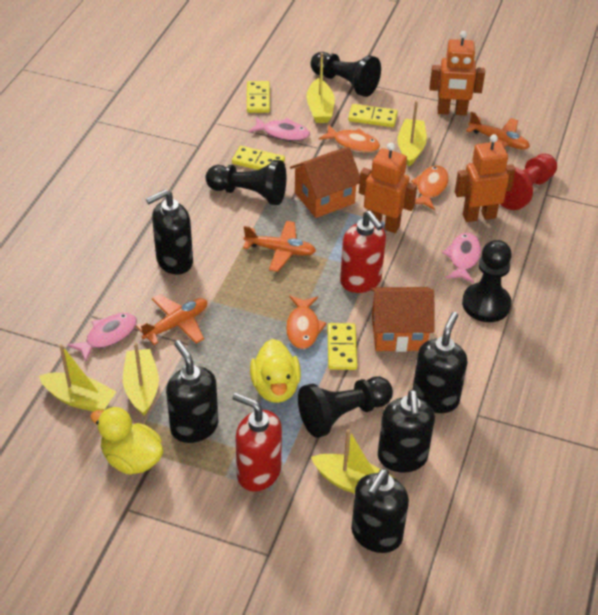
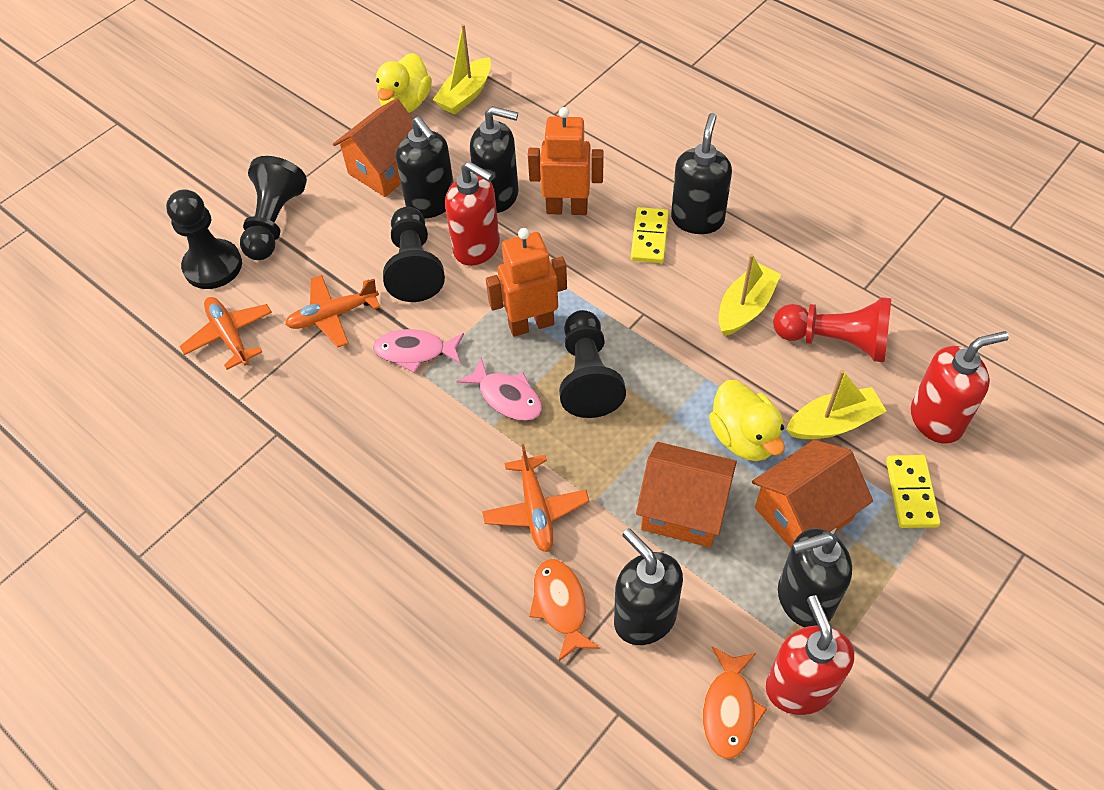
orange fish: [286,296,327,349] [318,125,380,153] [411,166,449,210] = 3 -> [529,559,600,662] [703,647,767,759] = 2
orange house: [290,147,360,218] [370,287,435,352] = 2 -> [333,98,413,197] [636,442,737,548] [752,440,873,548] = 3
orange robot: [359,143,417,233] [430,31,485,116] [455,134,516,222] = 3 -> [486,228,567,337] [528,107,604,215] = 2
pink fish: [68,313,137,362] [248,117,310,141] [442,233,481,283] = 3 -> [373,329,464,373] [456,358,542,421] = 2
red soap dispenser: [233,393,282,492] [340,210,386,293] = 2 -> [445,161,500,266] [766,595,854,715] [911,331,1009,444] = 3
yellow boat: [39,344,116,412] [123,343,159,416] [307,53,335,123] [311,429,395,494] [397,101,427,167] = 5 -> [433,24,491,115] [718,254,781,336] [786,370,886,439] = 3
yellow domino: [232,146,285,170] [247,81,270,113] [328,323,357,370] [348,104,398,127] = 4 -> [631,207,669,263] [886,455,940,528] = 2

